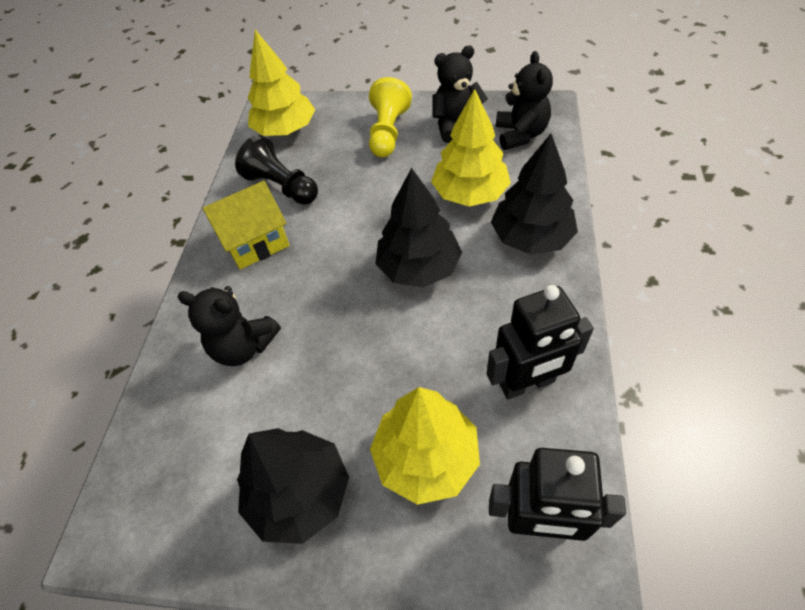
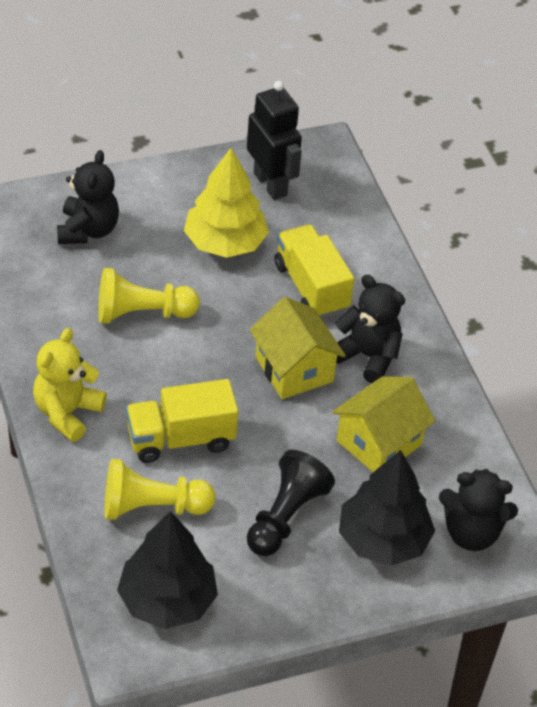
black robot: [487,285,594,399] [489,448,626,541] = 2 -> [247,81,302,200] = 1
black tree: [237,428,349,544] [376,168,462,288] [491,134,578,255] = 3 -> [117,511,218,629] [339,450,435,566] = 2
yellow house: [203,181,290,270] = 1 -> [249,297,346,399] [332,376,435,472] = 2
yellow pawn: [369,77,412,158] = 1 -> [98,268,200,324] [105,459,215,520] = 2
yellow teddy bear: none = 0 -> [33,328,107,442] = 1
yellow tree: [247,30,315,136] [370,387,480,505] [431,89,511,207] = 3 -> [184,148,269,258] = 1
yellow truck: none = 0 -> [126,379,238,463] [274,224,354,318] = 2

